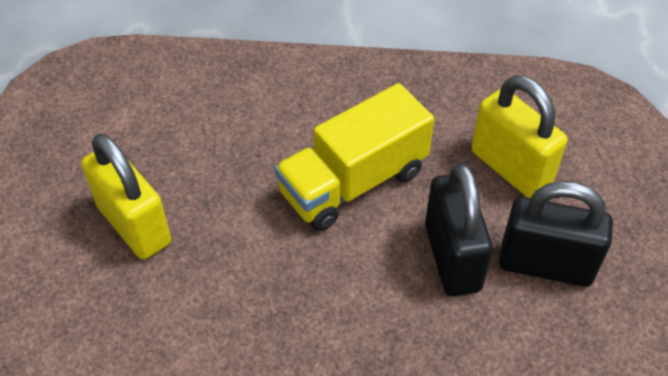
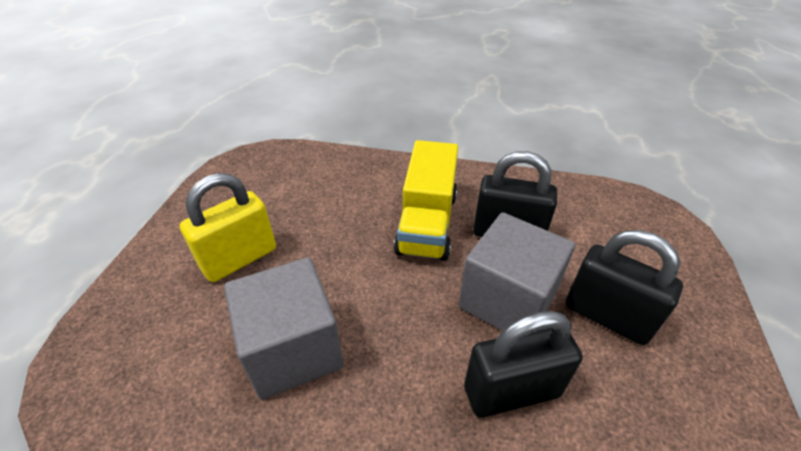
black padlock: [425,163,493,296] [499,181,613,287] = 2 -> [464,311,583,418] [473,151,557,237] [566,230,683,345] = 3
grey cube: none = 0 -> [224,257,344,400] [458,212,575,331] = 2
yellow padlock: [81,134,171,259] [471,75,567,198] = 2 -> [180,173,276,282] = 1

